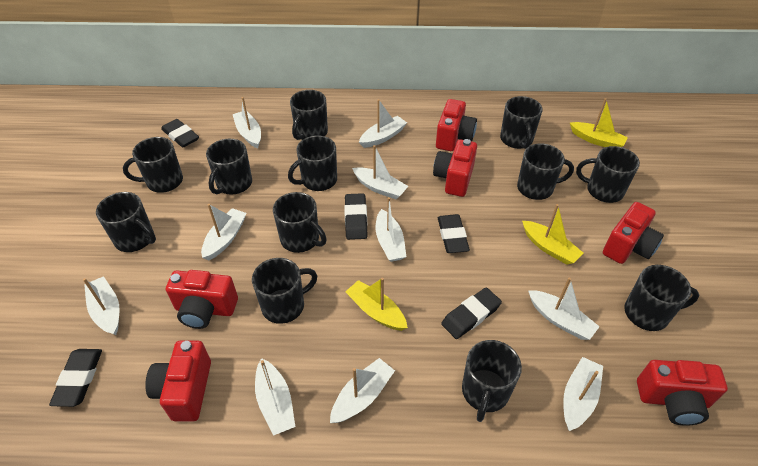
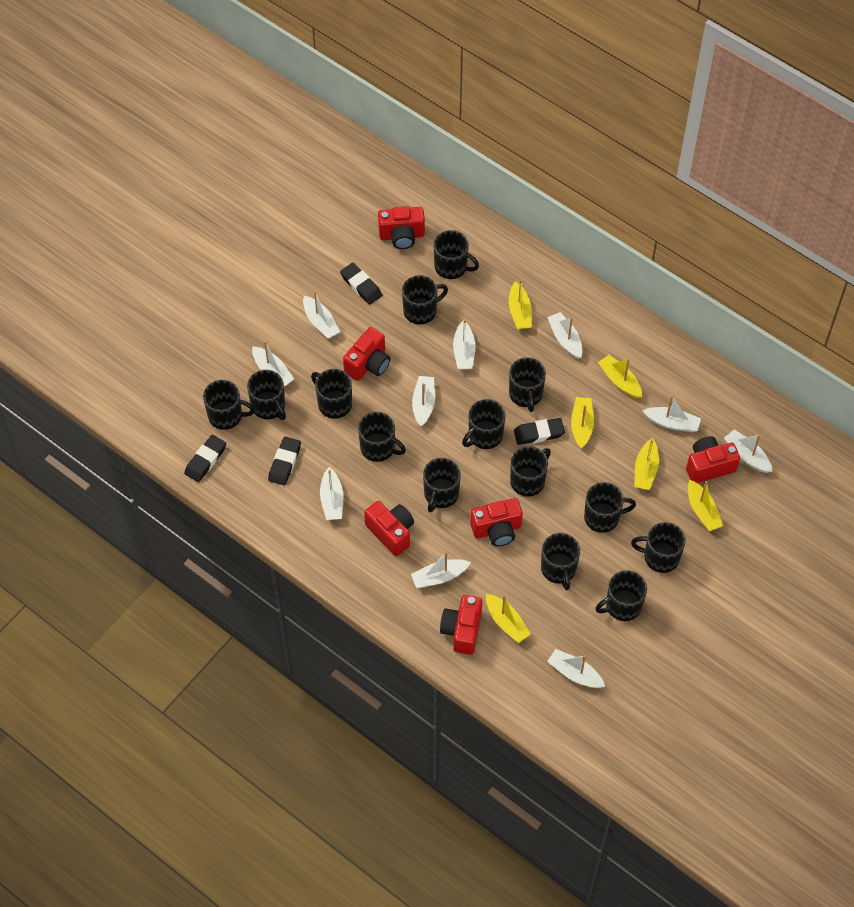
black eraser: [49,349,102,407] [161,119,199,147] [344,193,368,240] [438,214,470,253] [441,287,502,339] = 5 -> [184,435,226,482] [268,437,301,485] [340,263,382,305] [514,418,565,445] = 4
black mug: [96,192,156,252] [123,137,183,193] [206,139,252,194] [252,258,317,324] [273,192,327,253] [288,135,337,191] [290,90,328,140] [462,340,522,422] [500,96,543,149] [517,143,574,200] [576,146,640,203] [624,265,699,331] = 12 -> [203,380,255,430] [247,370,286,420] [311,369,352,419] [358,412,406,462] [402,275,448,324] [423,458,461,513] [434,230,479,279] [462,399,505,449] [509,357,546,412] [510,446,551,497] [541,533,580,590] [584,482,636,533] [595,570,647,621] [631,522,686,573] = 14
yellow boat: [345,278,408,331] [522,204,584,265] [570,98,628,147] = 3 -> [486,594,531,643] [509,280,532,329] [571,397,594,448] [598,355,642,398] [635,438,659,490] [688,479,723,531] = 6

